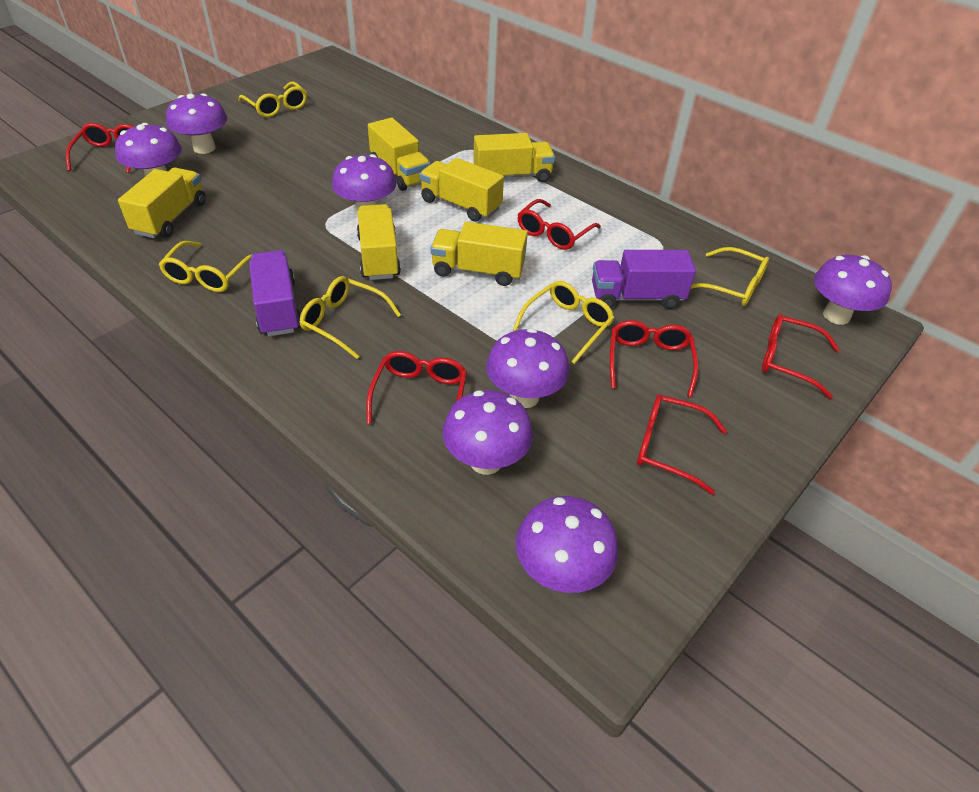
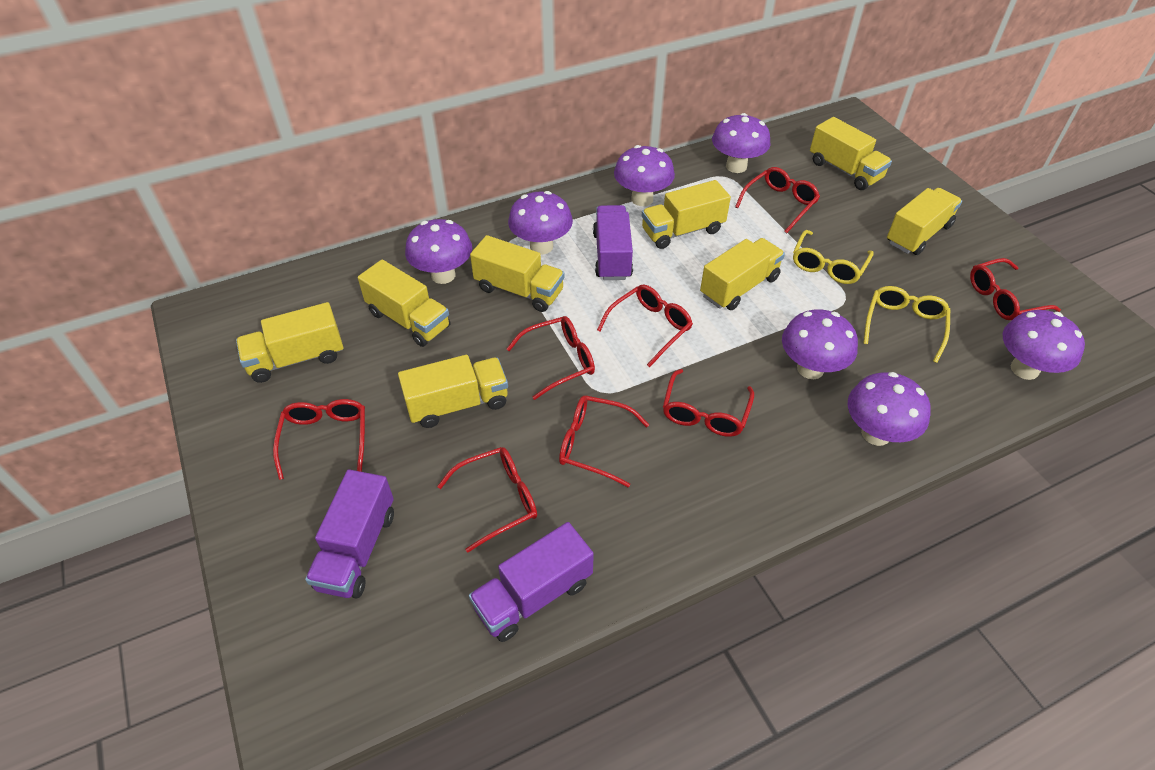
purple truck: [249,250,301,336] [592,250,696,309] = 2 -> [305,469,394,598] [469,522,594,642] [593,205,633,280] = 3
red glasses: [66,123,134,173] [367,351,467,424] [518,199,601,250] [610,320,698,397] [637,394,727,495] [762,314,840,399] = 6 -> [273,399,365,480] [437,447,537,553] [507,316,595,400] [559,395,649,488] [597,284,693,367] [663,369,754,437] [735,167,820,233] [970,258,1061,320] = 8
yellow glasses: [159,241,253,292] [238,81,307,117] [299,276,401,359] [513,281,614,364] [691,247,769,306] = 5 -> [793,230,874,284] [863,286,950,363] = 2
yellow truck: [118,167,206,238] [357,204,401,280] [368,118,431,191] [420,158,504,222] [431,222,528,286] [473,133,555,182] = 6 -> [236,302,344,383] [358,260,450,347] [398,355,508,428] [470,235,565,312] [642,180,731,249] [700,238,785,310] [810,117,892,190] [887,188,962,255] = 8

